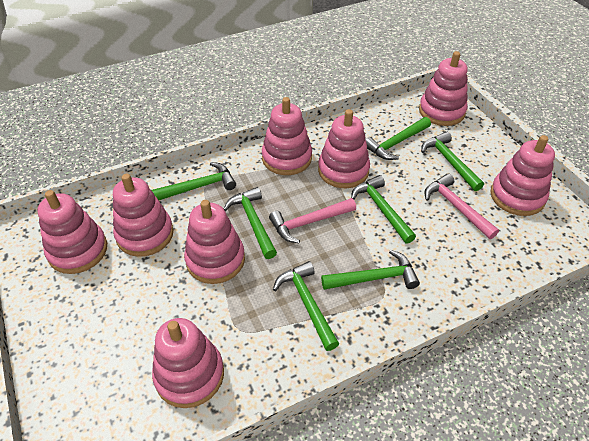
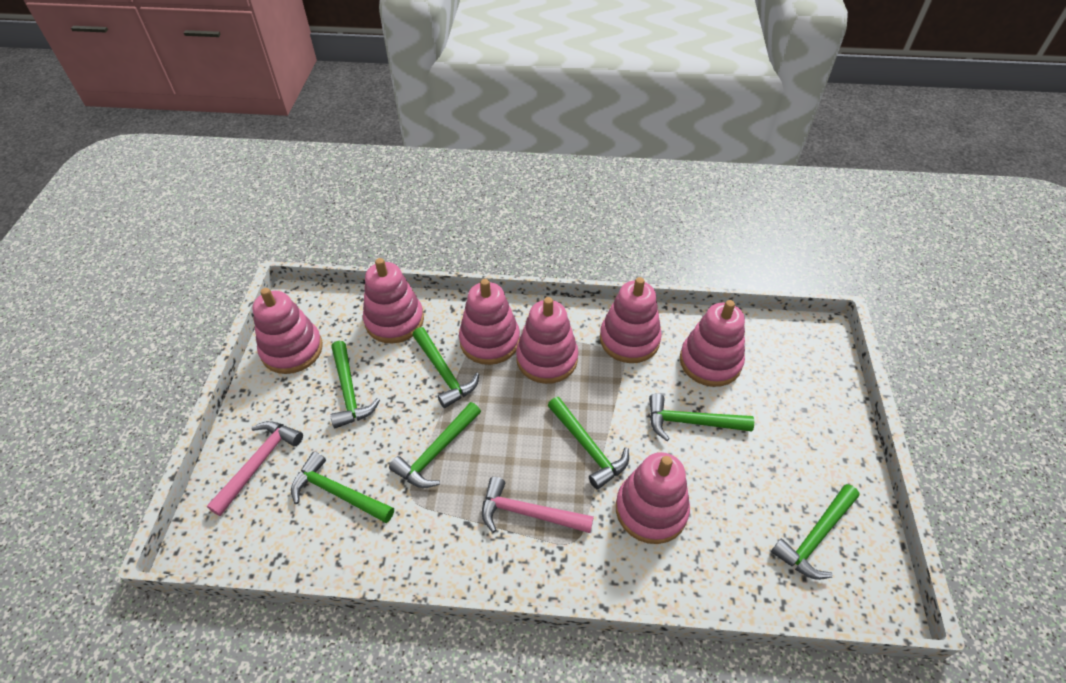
pink stacking toy: [37,190,107,274] [113,174,173,257] [152,318,224,408] [184,200,245,284] [262,97,312,175] [318,109,370,188] [419,51,468,126] [490,135,555,216] = 8 -> [252,288,323,374] [363,258,424,344] [459,279,520,365] [516,297,578,384] [600,277,662,363] [616,452,690,544] [680,300,745,387] = 7

